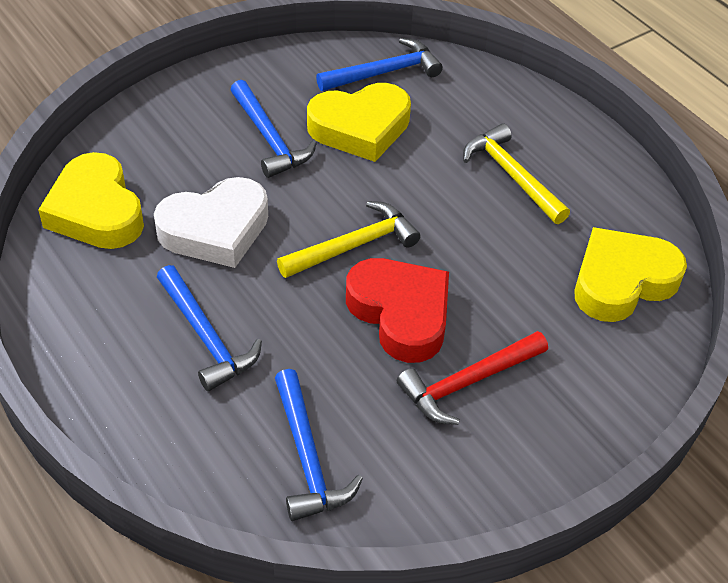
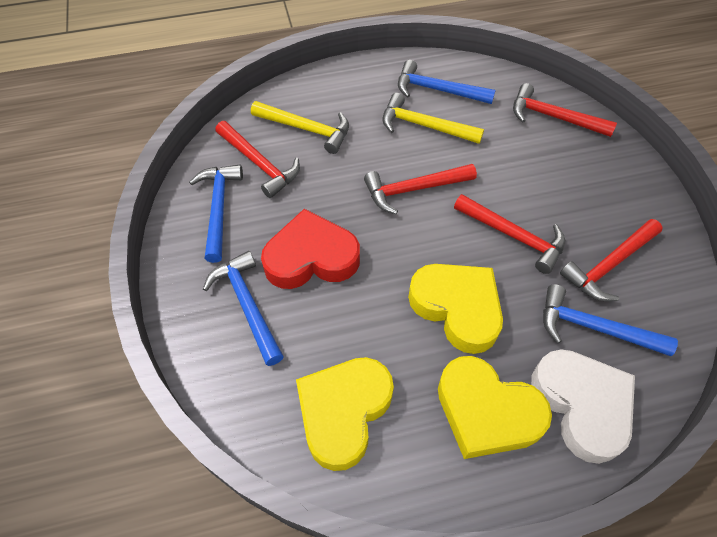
red hammer: [397,331,548,425] = 1 -> [215,121,300,198] [364,164,477,214] [454,194,565,274] [513,83,617,137] [560,219,663,301] = 5

